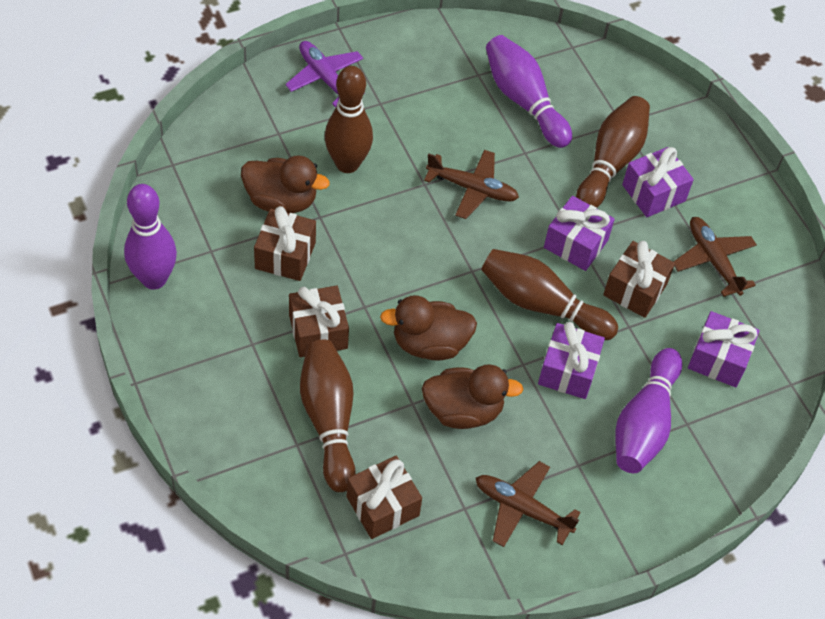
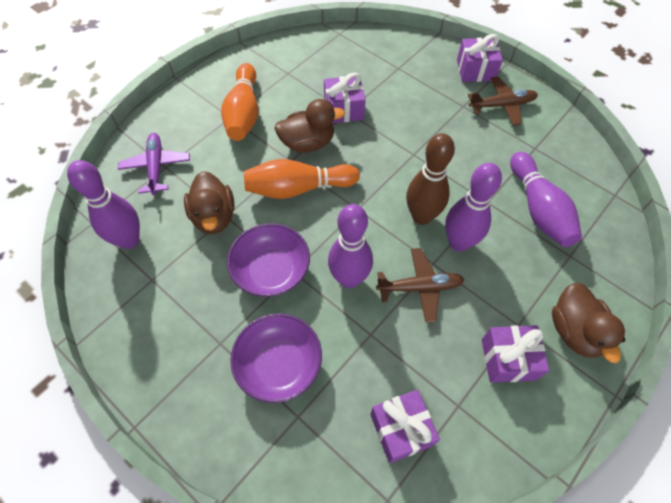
brown bowling pin: [300,340,355,492] [325,66,373,173] [481,249,618,340] [576,96,650,208] = 4 -> [406,133,455,225] = 1
brown gift: [254,206,316,281] [289,286,349,357] [347,456,422,539] [603,241,675,318] = 4 -> none = 0
brown plane: [424,150,519,219] [476,461,581,547] [673,217,757,297] = 3 -> [376,248,465,323] [468,77,538,126] = 2
orange bowling pin: none = 0 -> [221,63,258,141] [244,159,360,199] = 2
purple bowl: none = 0 -> [227,223,310,297] [230,314,322,403] = 2
purple bowling pin: [124,184,177,290] [486,35,572,148] [615,348,682,473] = 3 -> [67,160,140,249] [328,204,373,288] [445,163,502,251] [510,152,582,247] = 4

